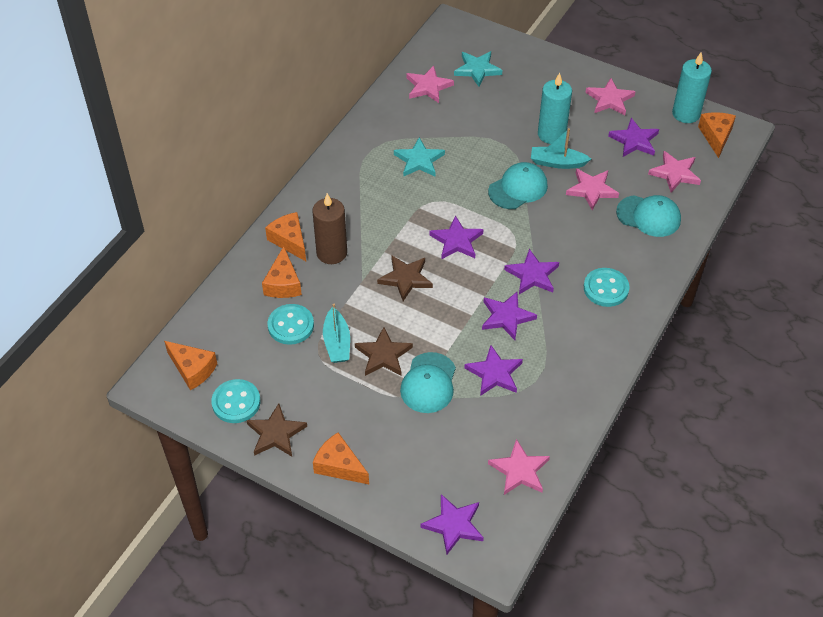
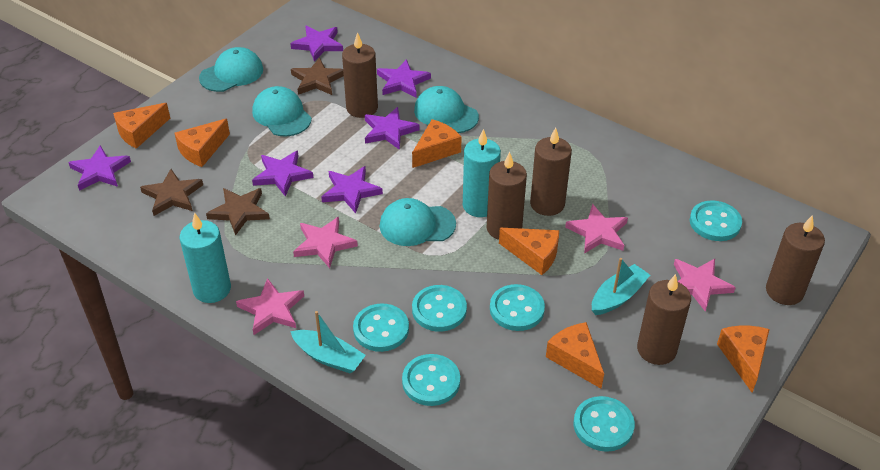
brown candle: [312,193,347,264] = 1 -> [342,32,378,118] [487,152,527,240] [530,128,572,216] [637,274,691,365] [766,215,825,305] = 5
orange cheese: [164,341,217,390] [262,246,302,298] [265,212,306,261] [313,432,369,484] [698,112,736,158] = 5 -> [113,103,170,149] [174,119,230,167] [412,119,462,168] [499,228,559,275] [546,322,604,388] [717,326,770,393] = 6
pink star: [406,66,454,103] [488,439,550,495] [566,169,619,210] [586,78,636,115] [648,151,701,192] = 5 -> [236,278,304,335] [293,217,358,268] [565,204,628,254] [674,259,736,312] = 4
turquoise button: [211,379,260,423] [268,304,314,345] [584,268,629,307] = 3 -> [353,304,409,352] [402,354,460,406] [412,285,467,332] [490,284,545,331] [573,396,635,452] [690,200,742,241] = 6
turquoise cap: [400,352,456,413] [488,162,548,209] [616,195,681,237] = 3 -> [199,47,263,92] [252,86,312,136] [380,198,456,246] [414,86,479,133] = 4
turquoise star: [394,137,445,177] [454,51,502,87] = 2 -> none = 0

